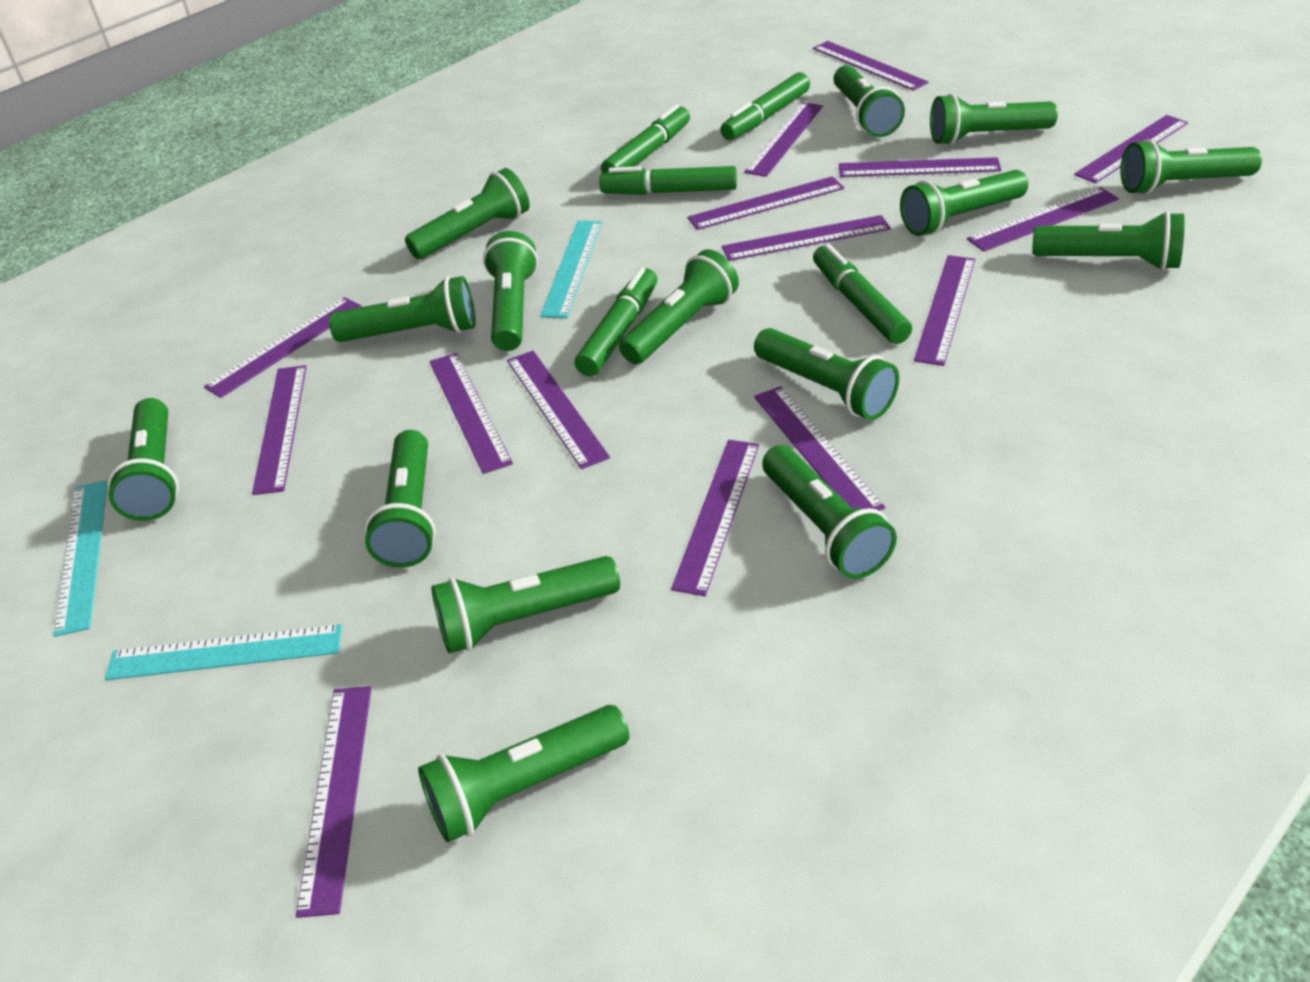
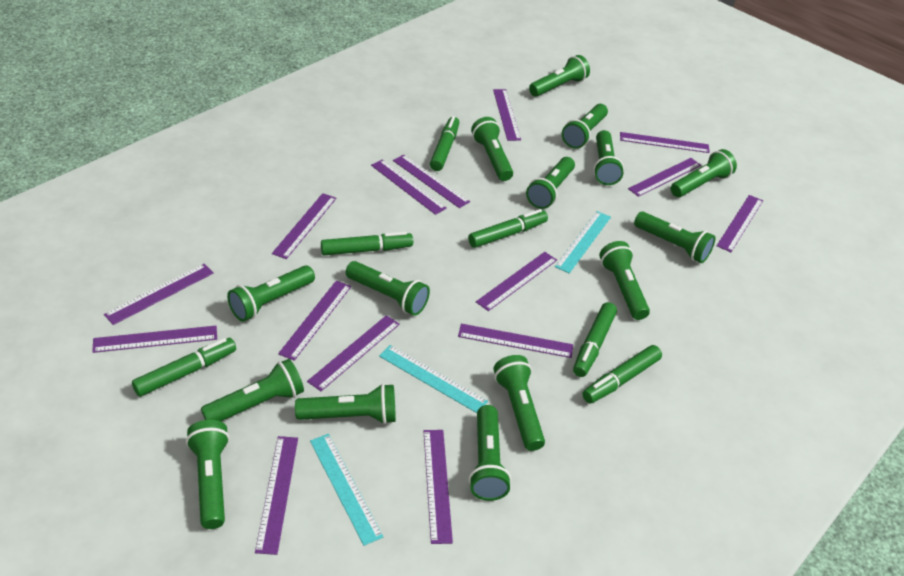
green marker: [575,267,657,376] [600,166,737,195] [601,104,690,173] [720,72,810,140] [813,244,912,344] = 5 -> [132,338,236,397] [321,232,413,255] [430,116,459,171] [468,209,548,248] [573,302,617,377] [582,345,662,403] = 6

